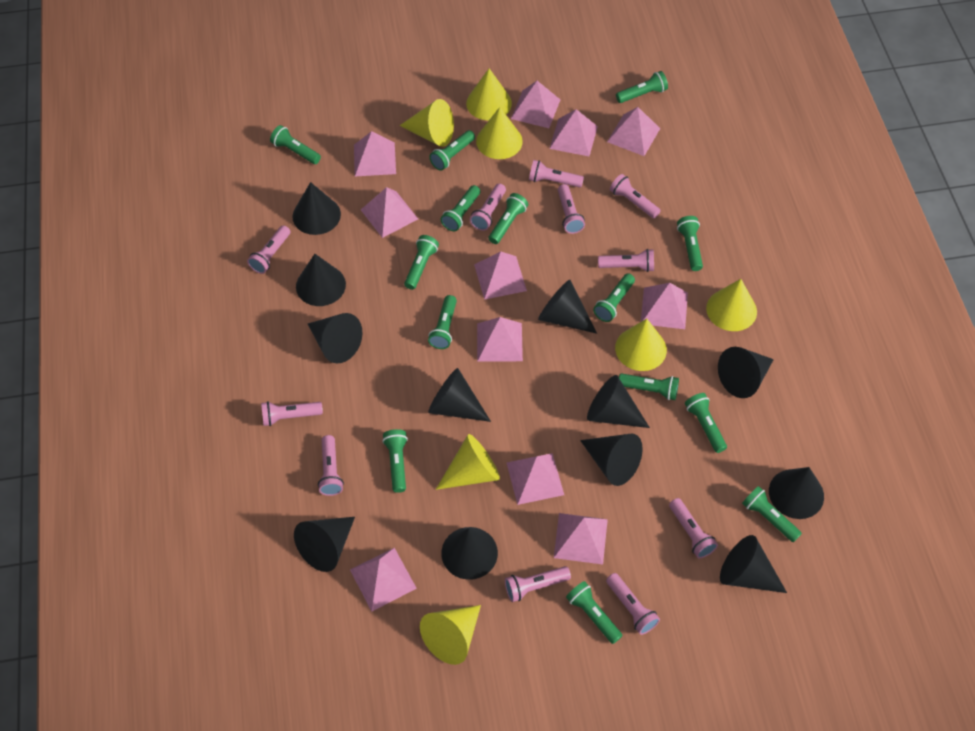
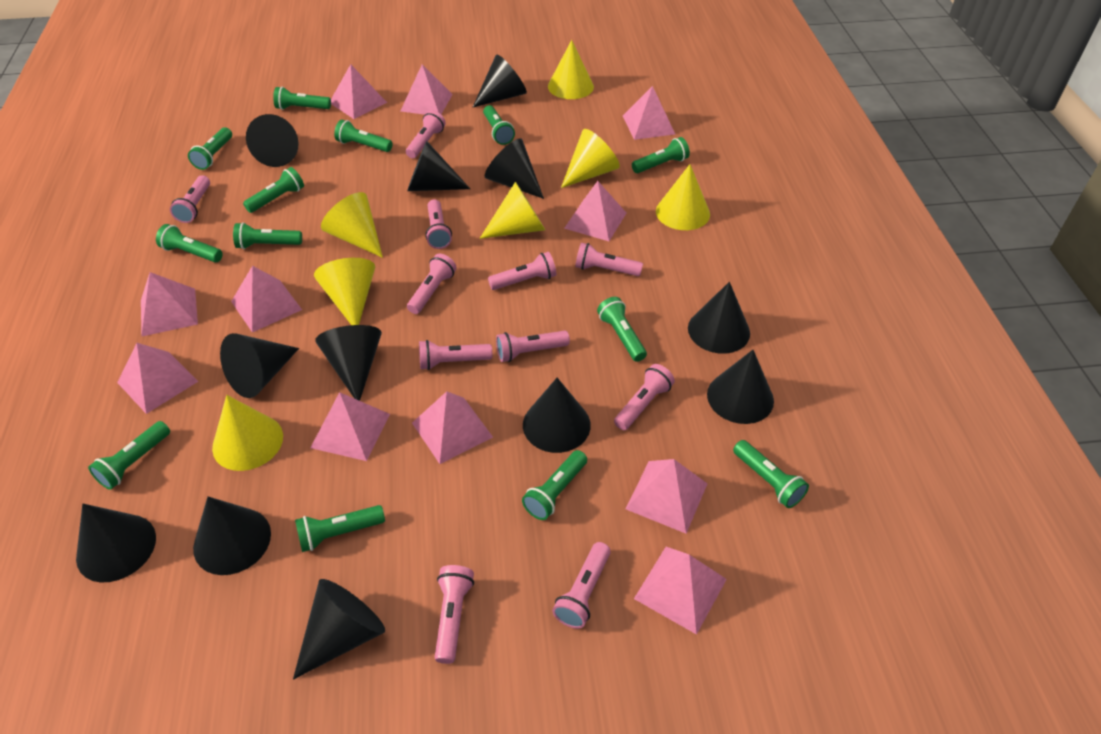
green flashlight: [270,125,321,164] [382,429,408,493] [404,235,439,290] [428,295,457,349] [429,130,475,171] [441,185,480,231] [488,193,528,244] [566,581,622,644] [593,274,635,322] [616,71,668,103] [619,373,679,400] [677,216,703,271] [685,393,727,453] [742,486,802,542] = 14 -> [88,421,170,490] [156,224,223,263] [188,127,232,170] [233,222,302,249] [243,167,304,213] [273,87,331,110] [295,505,385,552] [334,120,393,152] [483,105,515,145] [522,450,587,520] [597,297,647,362] [632,137,690,173] [733,440,809,508] = 13

